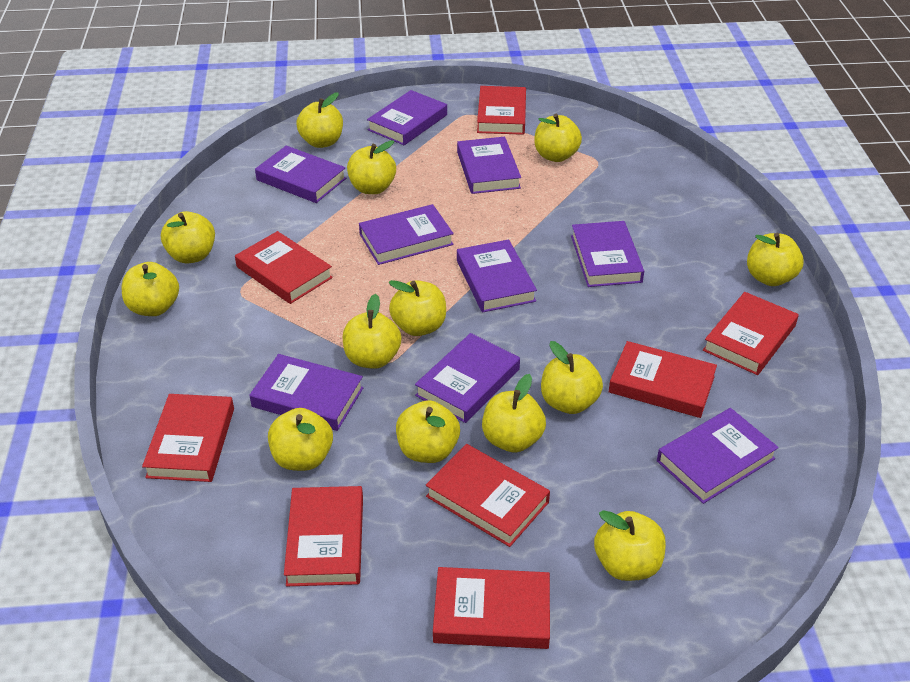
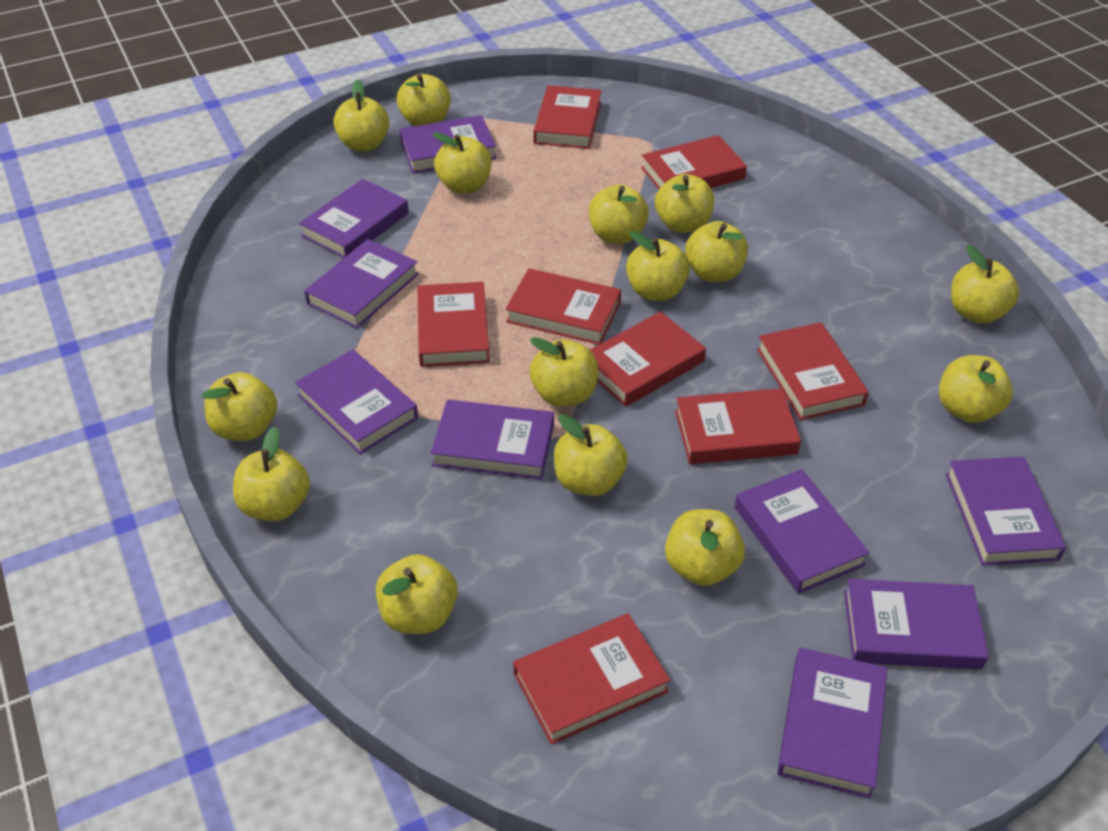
yellow apple: [122,262,179,316] [161,211,215,263] [268,408,333,471] [296,92,343,148] [343,294,401,369] [347,140,396,194] [388,280,446,336] [396,400,460,463] [482,374,546,453] [534,114,582,162] [541,341,603,414] [594,510,666,581] [747,233,803,286] = 13 -> [202,372,277,441] [233,427,310,521] [333,79,389,151] [376,554,458,634] [397,73,451,126] [432,132,491,194] [530,337,598,407] [554,414,628,496] [589,184,649,244] [626,231,690,301] [655,174,714,233] [665,509,745,586] [685,221,748,282] [939,355,1013,423] [951,245,1019,324] = 15

